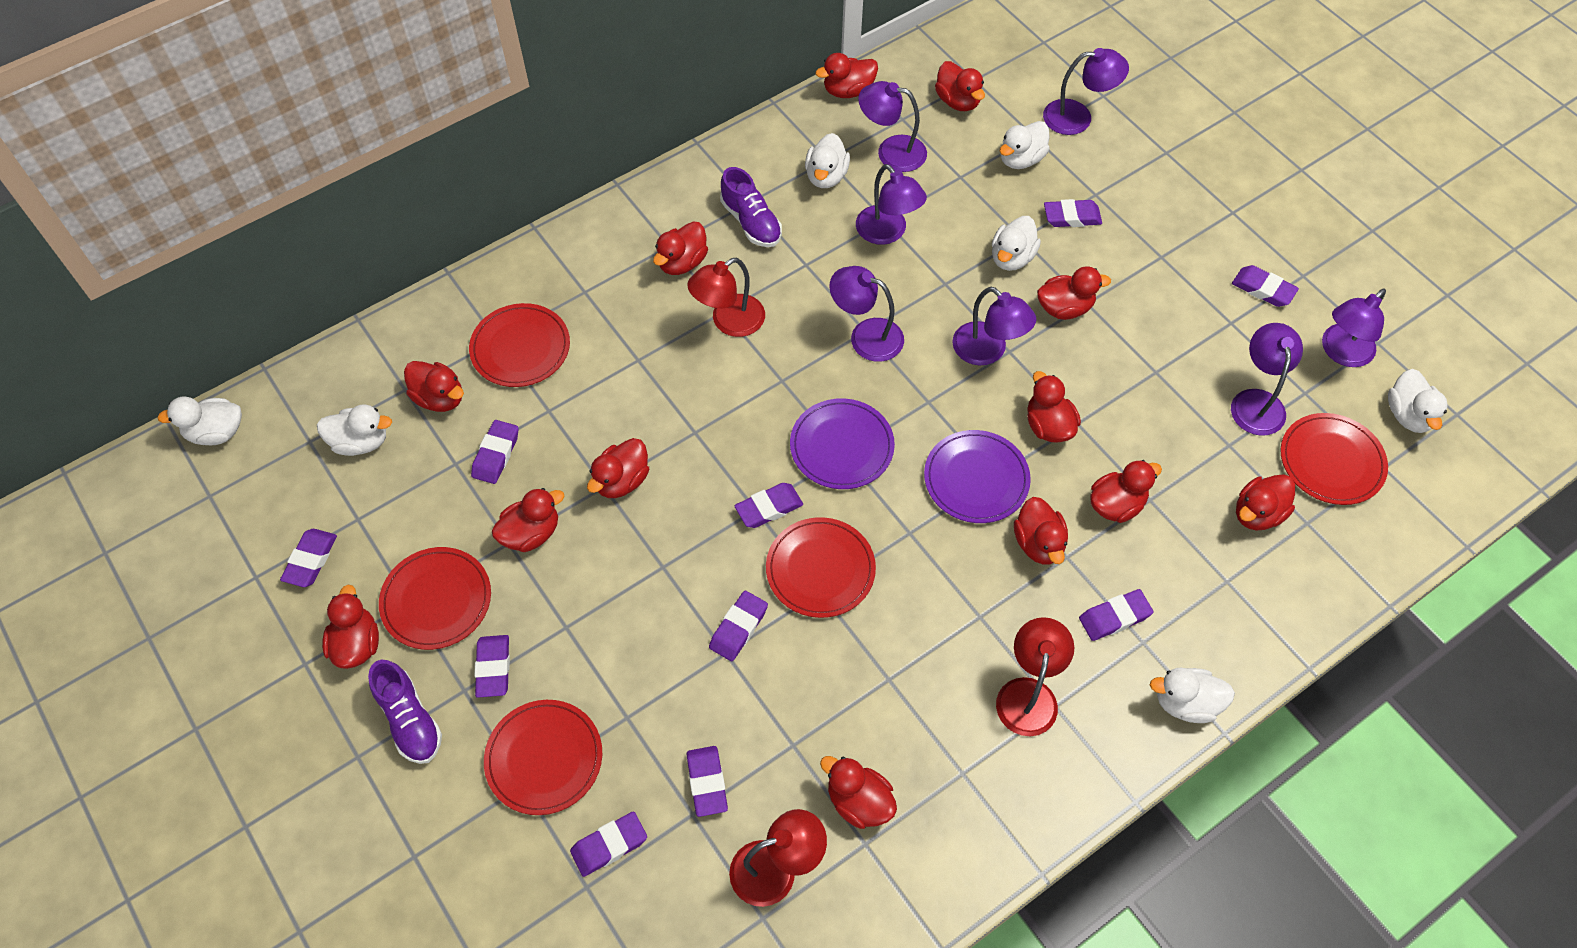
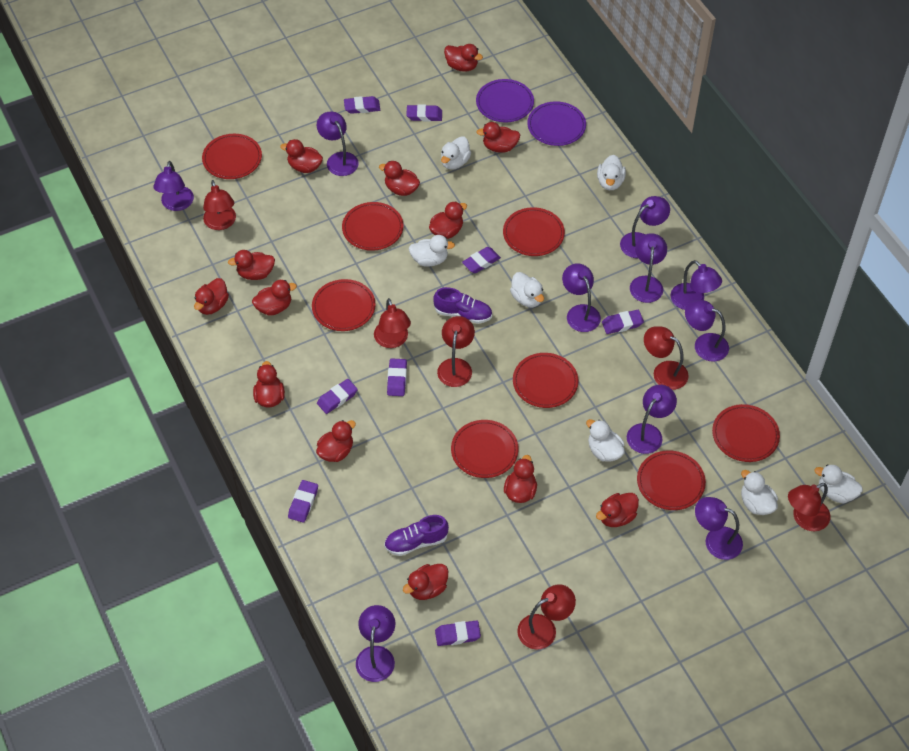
purple eraser: [280,529,337,587] [471,420,519,484] [474,635,510,698] [570,811,647,877] [686,746,728,817] [709,591,768,661] [735,483,803,528] [1044,199,1102,227] [1079,589,1153,641] [1232,265,1299,307] = 10 -> [288,480,318,523] [317,379,358,414] [344,96,380,114] [387,358,407,396] [406,104,442,122] [435,620,481,646] [462,247,501,273] [602,310,644,334] = 8
purple lamp: [829,266,904,362] [856,164,927,245] [858,81,927,172] [952,287,1036,365] [1043,48,1129,135] [1231,323,1303,436] [1322,288,1386,367] = 7 -> [153,161,194,211] [317,112,359,176] [356,605,395,682] [562,264,601,332] [620,196,670,258] [627,385,677,454] [630,233,667,303] [670,260,722,310] [685,300,729,362] [695,497,743,560] = 10
red lamp: [687,258,765,337] [729,809,827,907] [996,617,1074,736] = 3 -> [203,180,236,230] [374,298,411,348] [437,316,475,387] [517,584,576,650] [644,326,689,390] [788,483,830,531] = 6
red plate: [379,547,491,650] [469,303,570,387] [484,700,602,815] [766,517,876,618] [1280,413,1388,505] = 5 -> [202,134,262,179] [312,279,376,331] [342,202,404,251] [451,420,519,478] [503,207,565,256] [513,353,579,408] [637,450,706,510] [712,404,780,462] = 8

